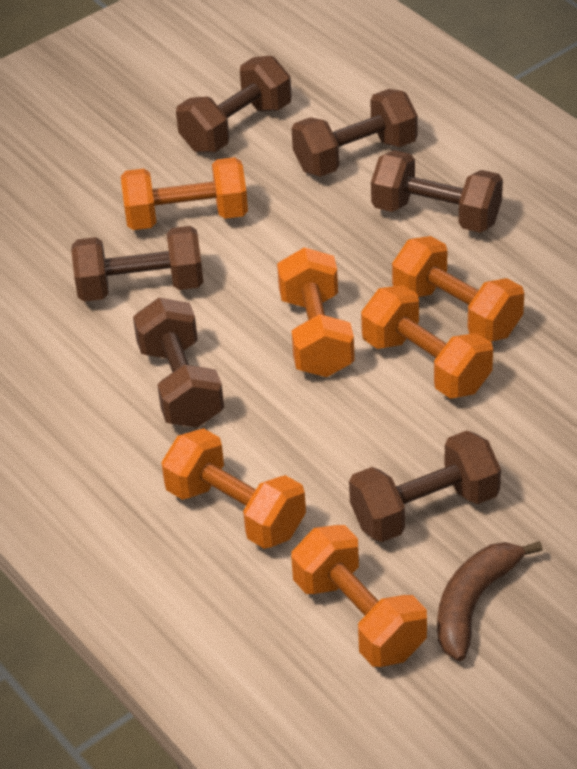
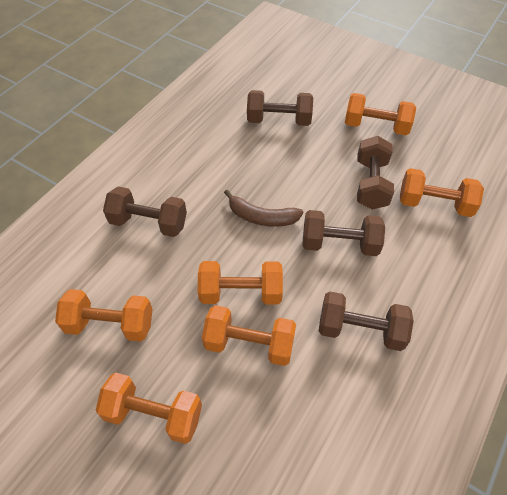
brown dumbbell: [71,226,203,302] [133,298,224,428] [176,56,292,153] [292,89,418,177] [349,431,501,542] [371,150,503,233] = 6 -> [103,186,187,237] [247,90,313,126] [303,210,385,256] [319,292,414,351] [357,136,394,210] = 5

